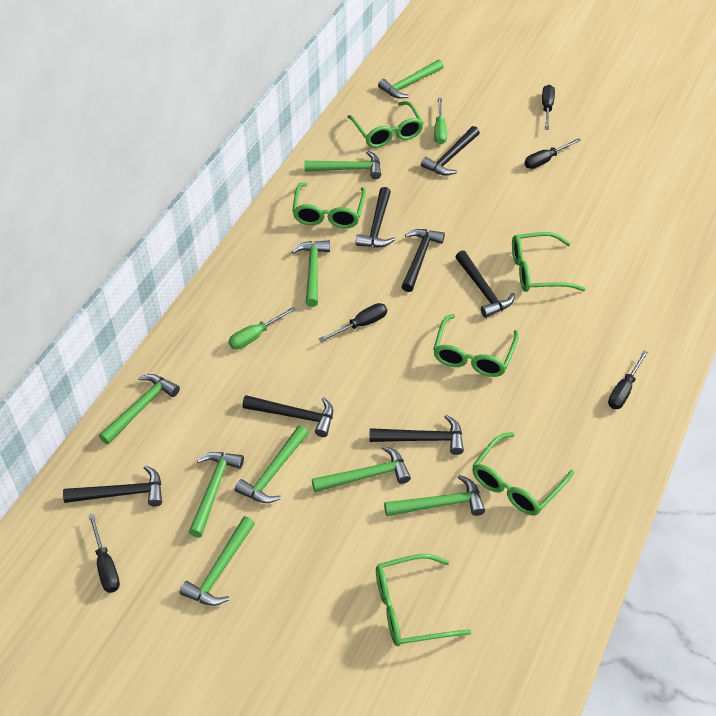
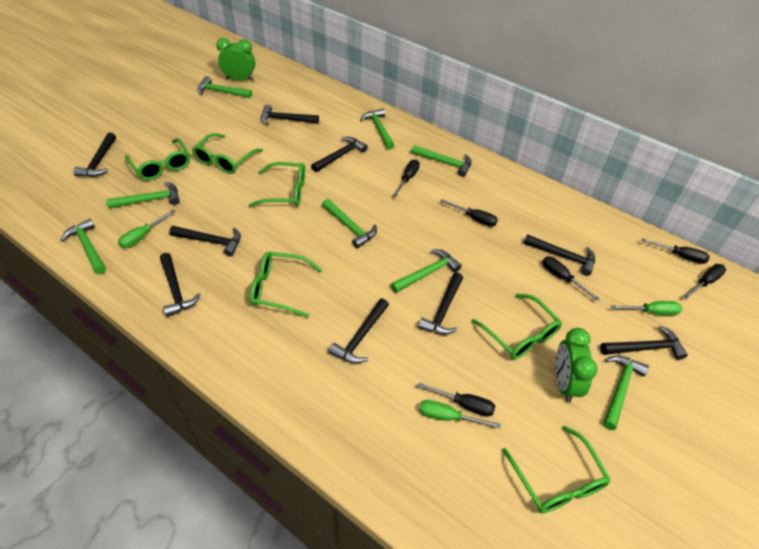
black hammer: [63,465,162,507] [242,395,333,437] [356,187,395,248] [370,415,464,455] [401,229,445,292] [421,126,480,176] [456,250,515,318] = 7 -> [73,133,116,177] [160,253,200,317] [169,226,241,257] [261,104,319,125] [311,137,368,172] [329,298,389,364] [418,272,463,335] [524,234,595,276] [600,326,688,360] = 9
black screwdriver: [88,514,120,593] [319,303,387,342] [525,138,581,169] [542,85,555,130] [608,351,648,409] = 5 -> [393,159,420,197] [417,382,495,417] [440,199,498,227] [542,256,600,301] [642,238,710,264] [683,264,726,299] = 6
green clock: none = 0 -> [216,38,255,81] [555,328,598,403] = 2
green hammer: [99,374,180,444] [179,516,255,606] [189,452,244,537] [235,426,308,503] [291,240,330,307] [304,151,381,179] [312,446,411,492] [378,60,444,99] [384,475,485,516] = 9 -> [61,219,106,274] [107,182,179,208] [197,76,252,98] [322,199,377,248] [360,109,395,150] [391,249,462,293] [411,145,472,177] [603,356,649,430] = 8
green screwdriver: [229,306,296,349] [434,98,447,145] = 2 -> [118,210,175,248] [419,400,501,428] [611,301,682,315] = 3

